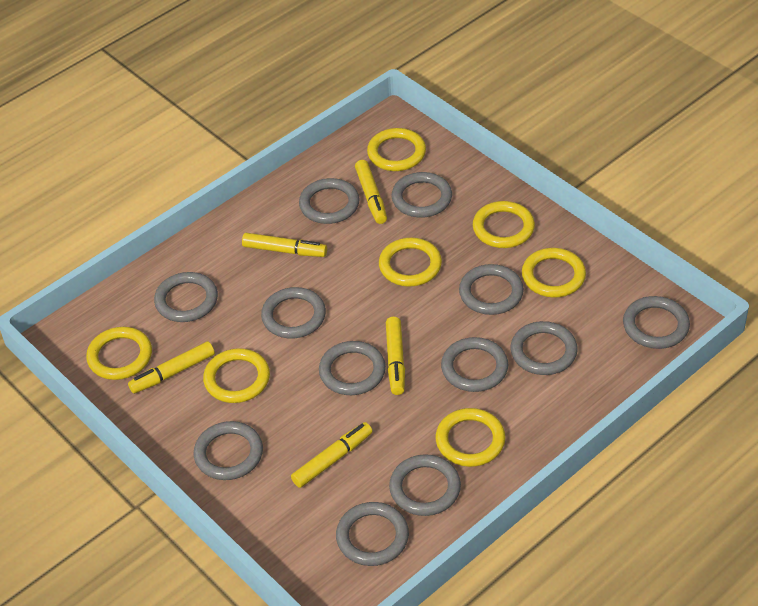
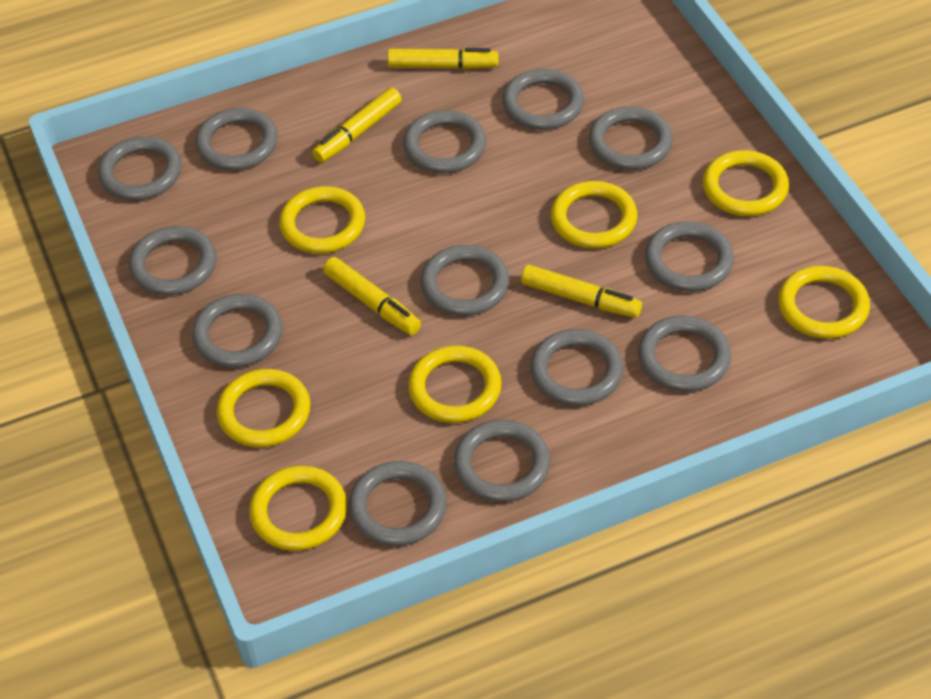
grey ring: [154,272,218,322] [193,421,263,480] [261,287,326,339] [299,178,360,224] [319,341,386,395] [336,502,409,566] [389,454,461,516] [392,172,452,218] [441,337,508,392] [459,264,524,315] [511,321,578,375] [623,296,690,349] = 12 -> [98,137,181,201] [129,226,216,295] [192,294,282,368] [195,108,278,171] [349,461,447,546] [403,110,486,173] [420,245,509,316] [454,420,550,502] [502,69,584,130] [530,329,623,406] [589,107,672,170] [638,316,731,392] [645,221,734,292] = 13
yellow marker: [128,341,215,394] [242,233,327,257] [291,422,372,488] [355,160,387,224] [386,317,405,395] = 5 -> [312,87,402,163] [323,257,421,335] [388,48,499,69] [521,265,642,318] = 4

